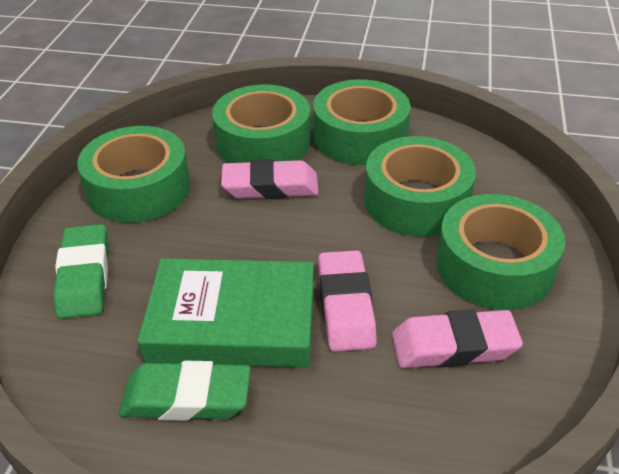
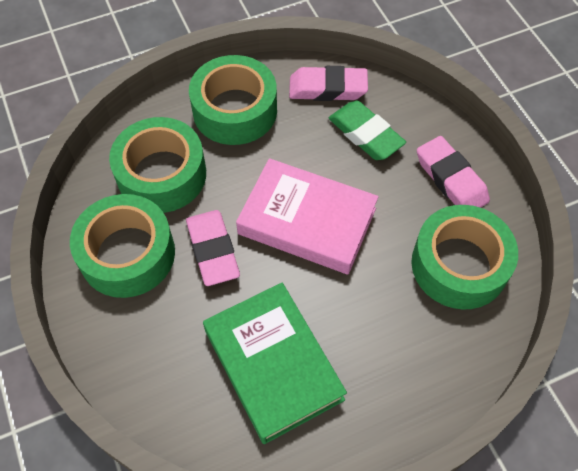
green eraser: [53,224,108,319] [119,361,251,421] = 2 -> [329,101,406,160] = 1
green tape: [77,126,190,223] [212,84,311,163] [313,79,410,165] [364,136,476,237] [436,194,565,310] = 5 -> [70,194,175,298] [109,117,206,213] [189,55,277,145] [411,205,518,310] = 4
pink book: none = 0 -> [236,158,379,274] = 1

